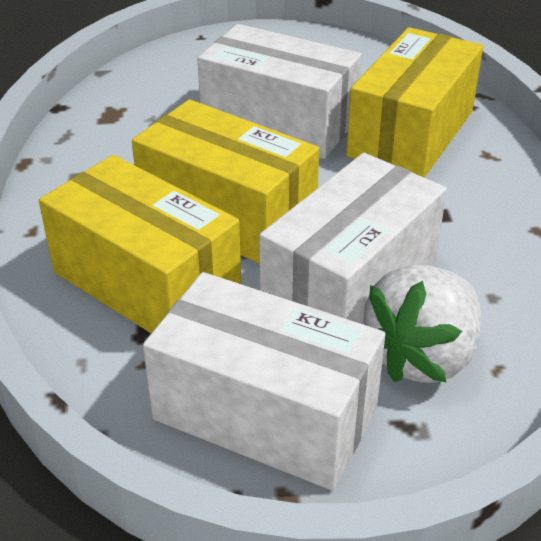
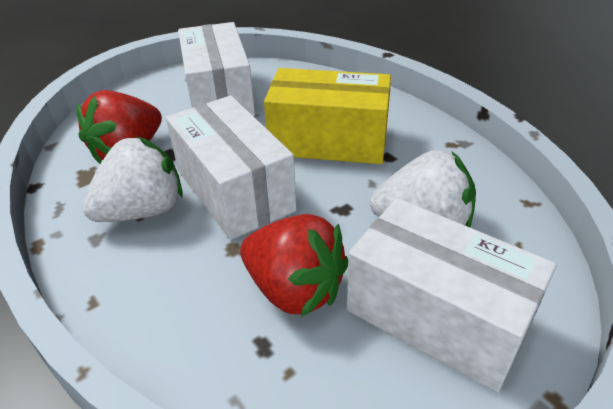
red strawberry: none = 0 -> [76,90,162,164] [240,214,348,317] = 2
white strawberry: [364,265,482,383] = 1 -> [82,136,183,222] [370,150,476,227] = 2
yellow box: [39,155,241,333] [132,99,319,264] [346,27,483,178] = 3 -> [264,68,391,164] = 1

